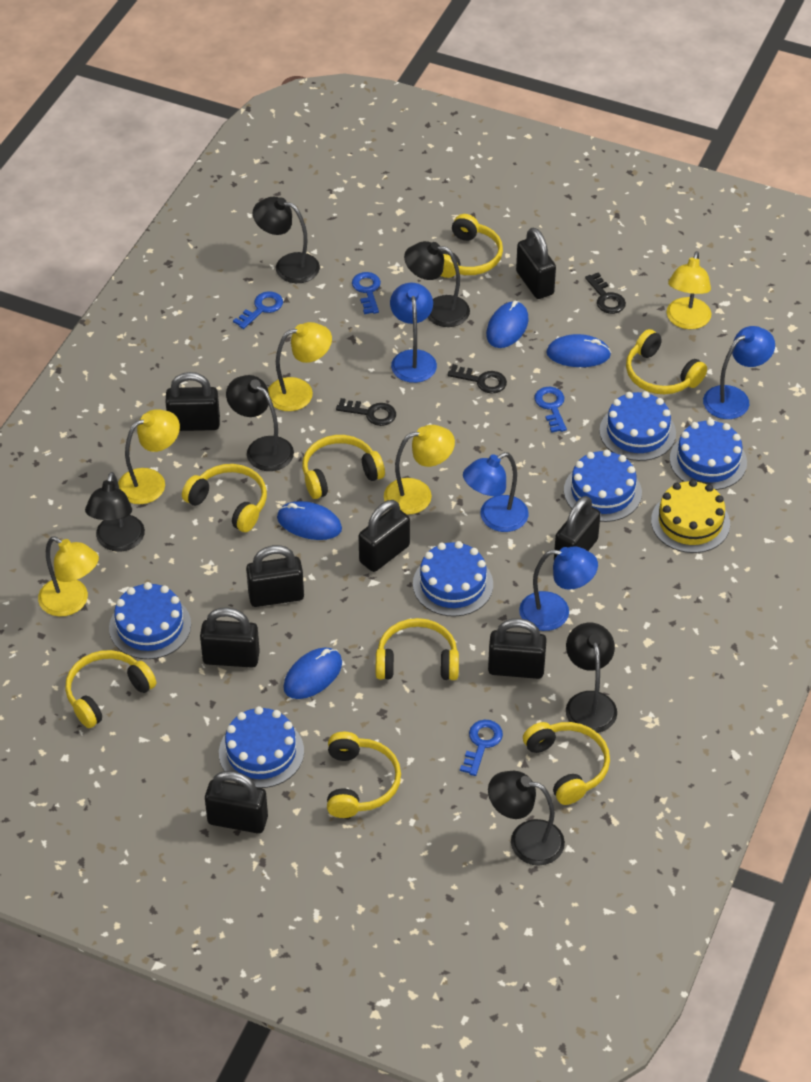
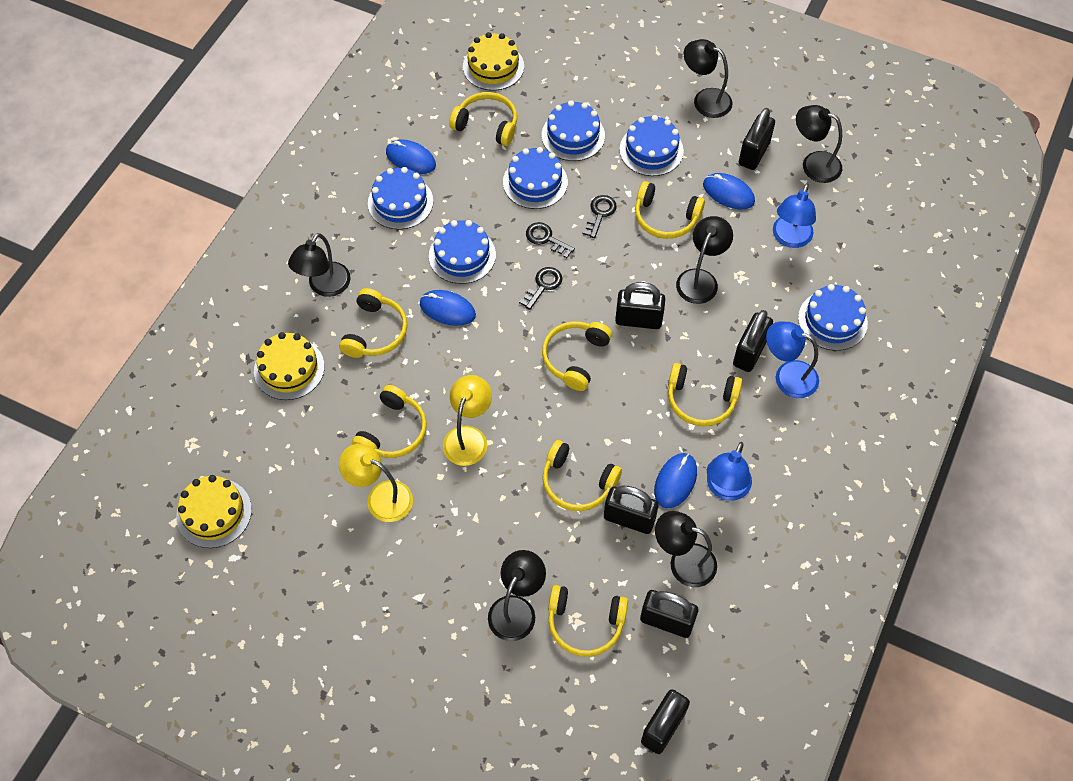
black padlock: [165,372,220,431] [200,607,260,668] [205,771,268,834] [246,545,304,607] [359,500,410,572] [488,618,547,679] [516,228,556,299] [554,496,601,560] = 8 -> [604,486,659,534] [615,282,665,329] [640,590,698,638] [641,689,690,754] [733,310,773,372] [739,108,775,170] = 6
blue key: [233,291,283,329] [352,272,381,314] [460,720,503,776] [534,387,567,433] = 4 -> none = 0
blue lamp: [390,283,437,383] [463,452,529,532] [519,546,598,631] [703,326,775,419] = 4 -> [707,442,752,501] [766,321,819,398] [773,183,816,248] = 3
yellow cake: [651,480,730,553] = 1 -> [176,475,252,548] [254,332,325,400] [463,32,524,91] = 3
yellow lamp: [38,537,99,617] [118,409,180,504] [268,322,332,411] [384,425,455,515] [667,251,711,329] = 5 -> [339,444,413,522] [443,375,492,466] = 2

